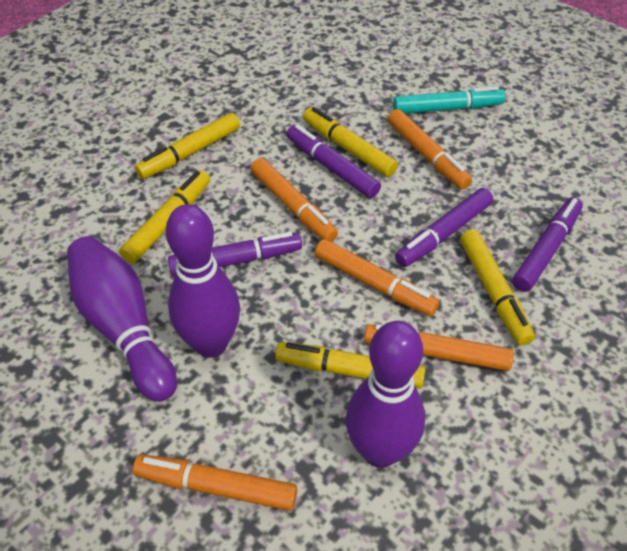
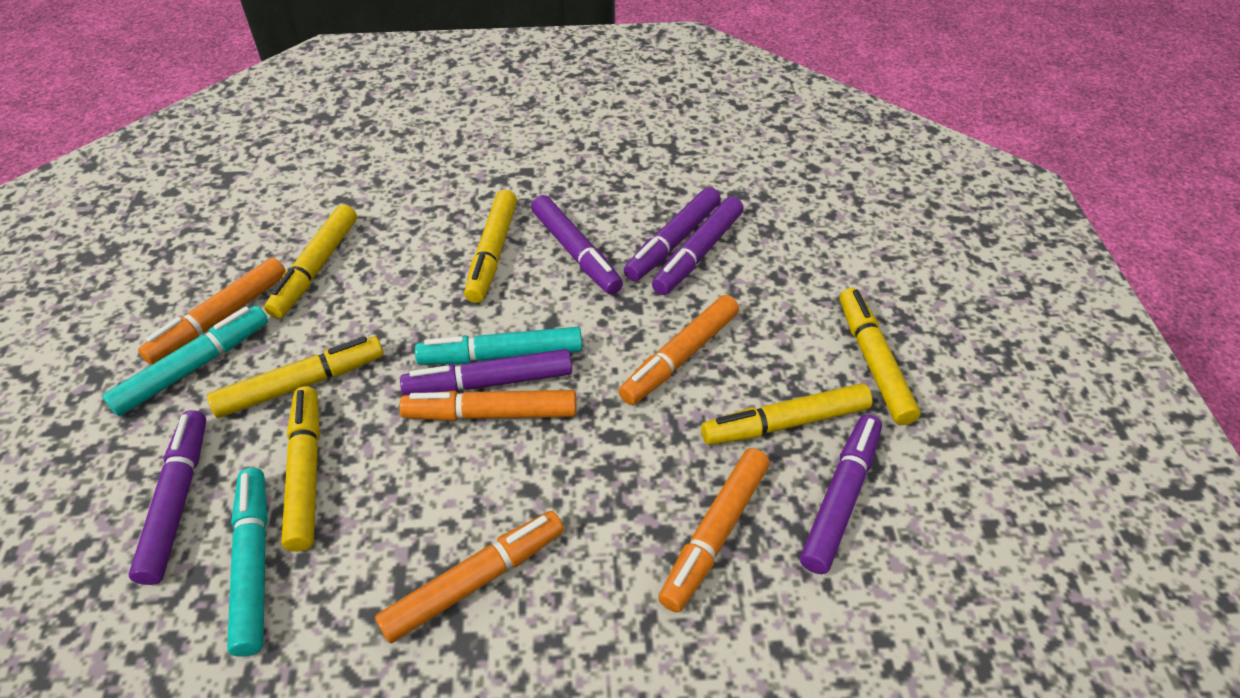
purple bowling pin: [67,236,177,402] [165,204,240,358] [346,321,425,468] = 3 -> none = 0
purple marker: [168,232,302,276] [286,125,381,198] [395,188,493,267] [512,197,583,292] = 4 -> [129,410,206,585] [400,349,572,396] [531,195,623,295] [624,187,721,281] [652,196,744,295] [800,414,882,574] = 6
turquoise marker: [393,86,505,114] = 1 -> [102,306,268,416] [227,468,268,657] [415,327,582,365] = 3
yellow marker: [119,170,210,263] [135,113,240,179] [275,342,425,389] [303,107,398,177] [460,230,535,346] = 5 -> [207,336,383,418] [264,204,357,318] [281,386,320,552] [464,190,517,303] [701,383,873,445] [840,288,920,425] = 6

